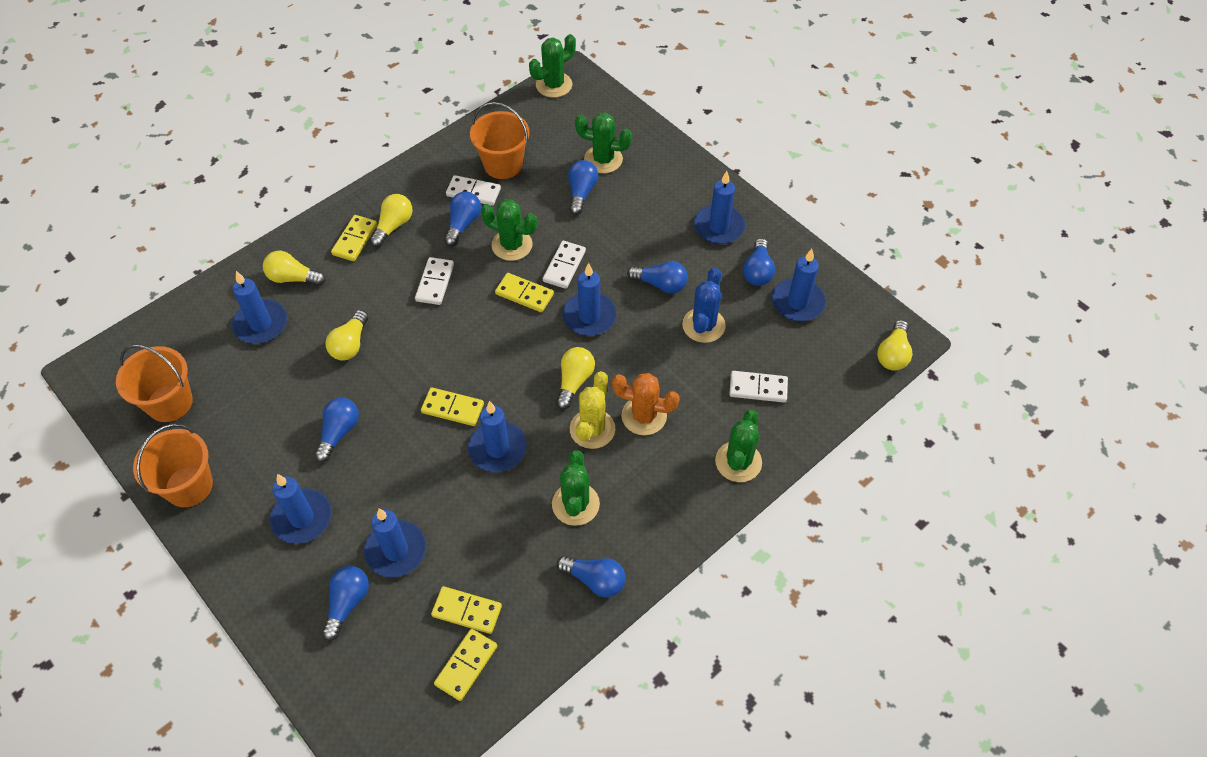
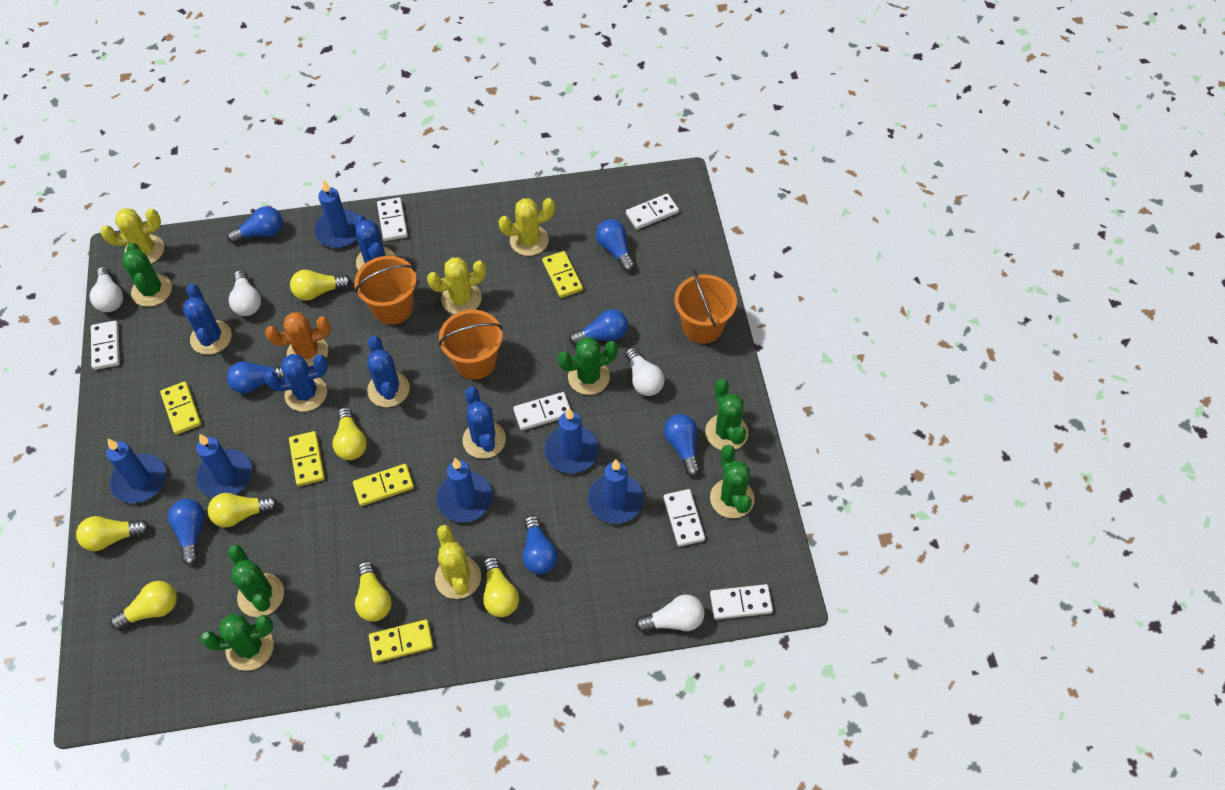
blue cactus: [682,268,726,343] = 1 -> [183,284,232,355] [264,354,328,412] [354,215,395,271] [367,336,410,407] [462,387,506,459] = 5
blue candle: [232,271,287,344] [270,474,332,544] [364,509,426,577] [468,401,527,472] [562,263,617,336] [694,171,745,244] [772,249,826,321] = 7 -> [106,439,166,503] [196,434,252,498] [314,179,358,248] [436,458,493,522] [544,408,599,473] [588,460,644,524] = 6
green cactus: [481,199,537,261] [529,34,576,98] [552,450,600,526] [575,113,632,174] [715,410,762,482] = 5 -> [122,243,172,307] [200,613,274,671] [228,545,284,617] [558,337,618,395] [705,379,748,450] [710,445,755,518] = 6
white domino: [415,257,454,305] [446,175,501,206] [543,241,586,289] [729,371,788,403] = 4 -> [91,321,120,370] [377,197,408,241] [513,392,571,431] [626,194,679,229] [664,489,705,547] [710,584,773,620] = 6
white light bulb: none = 0 -> [90,267,123,312] [229,270,261,316] [626,347,665,396] [635,595,704,632] = 4
yellow cactus: [570,371,615,449] = 1 -> [101,208,164,264] [427,257,486,314] [435,525,481,599] [498,198,555,256] = 4
yellow light bulb: [263,251,325,286] [326,310,368,361] [370,194,413,247] [556,347,595,409] [877,320,913,370] = 5 -> [76,516,150,551] [110,581,177,630] [208,493,278,527] [290,269,351,301] [332,407,367,460] [355,561,392,622] [483,557,519,617] = 7

